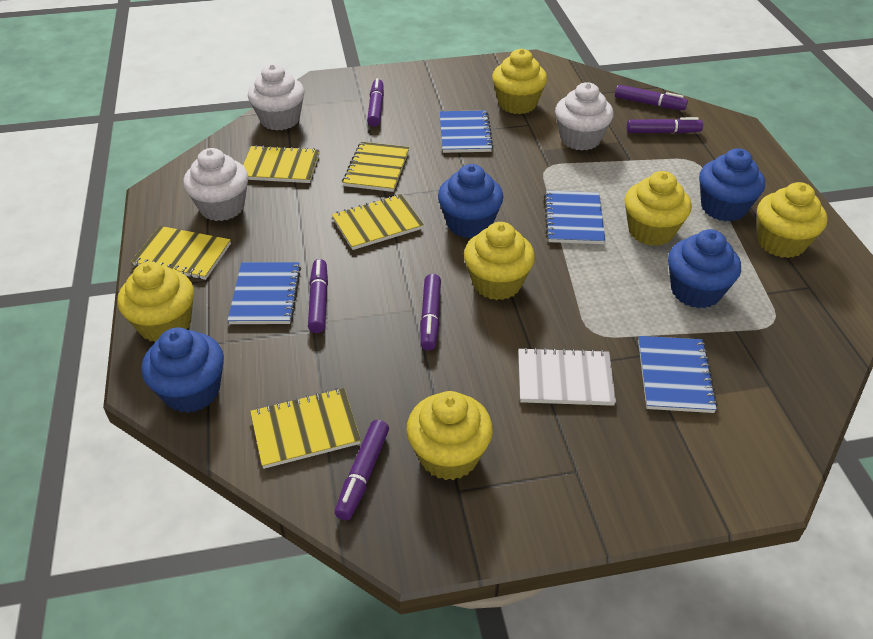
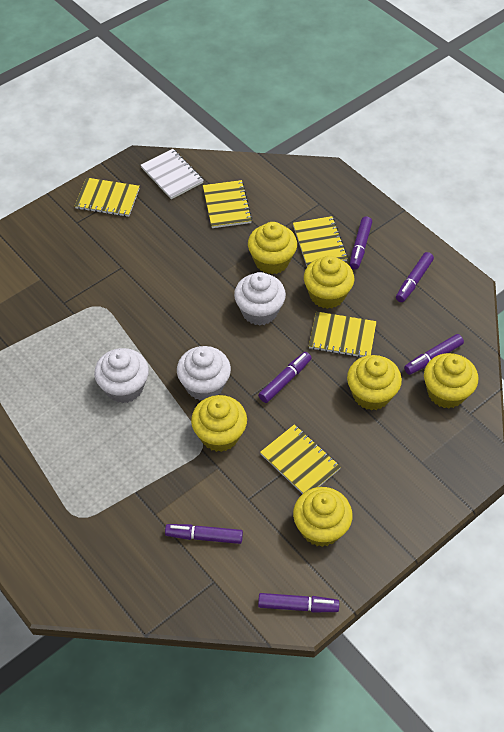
blue cupcake: [141,327,224,413] [438,164,503,238] [668,229,741,308] [699,148,765,222] = 4 -> none = 0
blue notebook: [228,262,301,324] [440,110,493,153] [544,191,605,244] [638,336,718,413] = 4 -> none = 0

